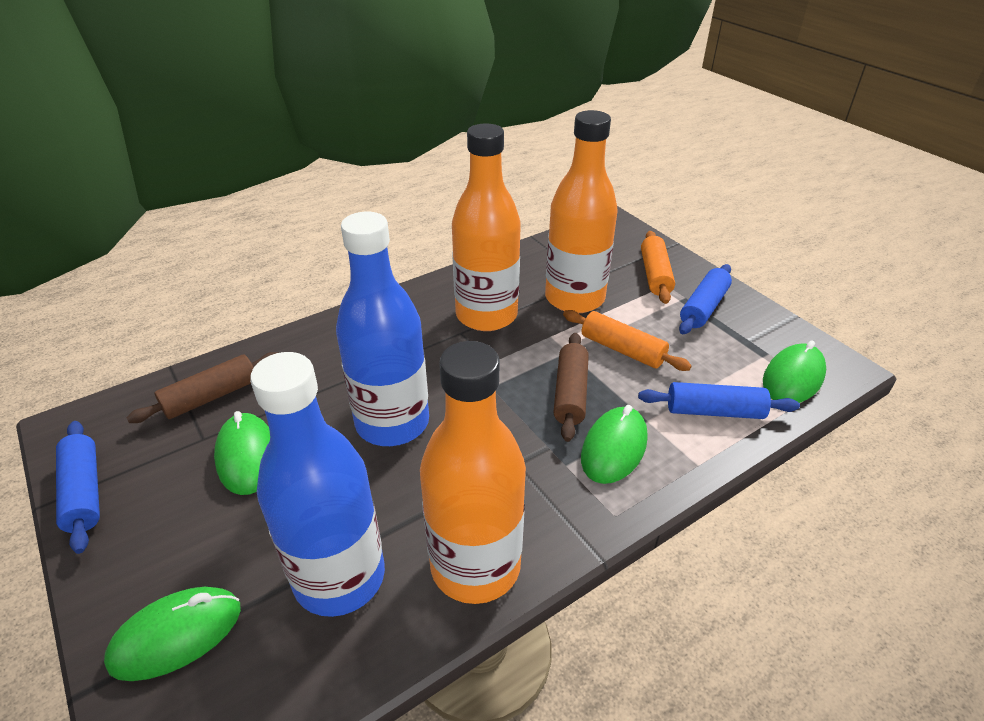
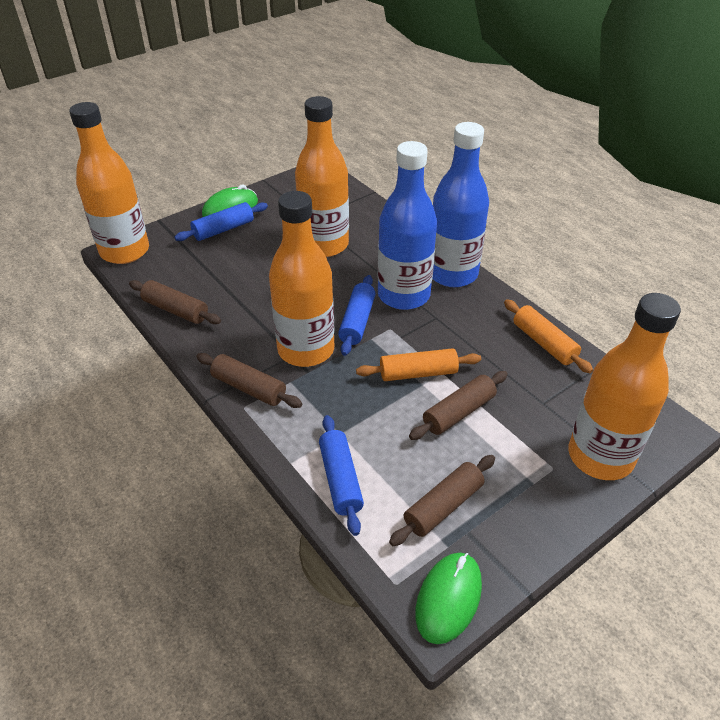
brown rolling pin: [126,352,278,423] [554,333,589,442] = 2 -> [129,280,221,324] [196,353,302,408] [389,455,495,546] [409,371,508,440] = 4
green mouse: [104,587,241,681] [214,411,270,495] [581,405,648,484] [763,341,826,403] = 4 -> [202,185,258,217] [415,553,482,644] = 2
orange bottle: [420,341,526,604] [452,123,521,331] [545,110,618,313] = 3 -> [69,102,149,264] [269,191,334,367] [295,96,349,257] [568,293,681,480] = 4

